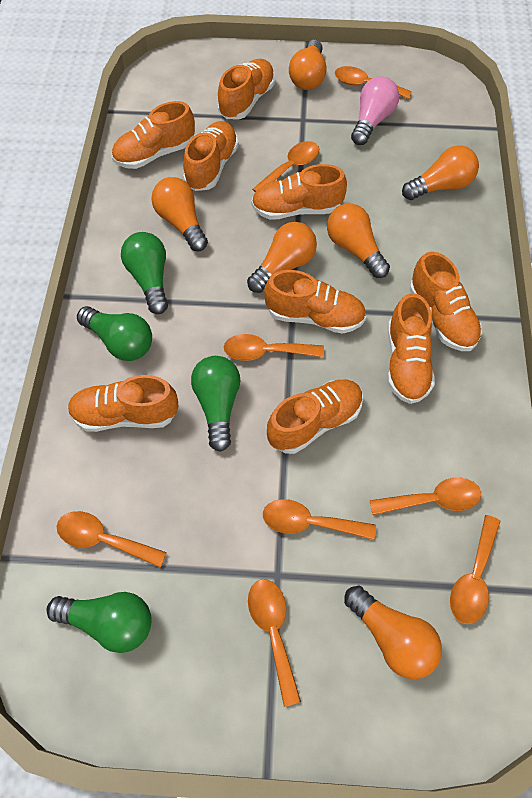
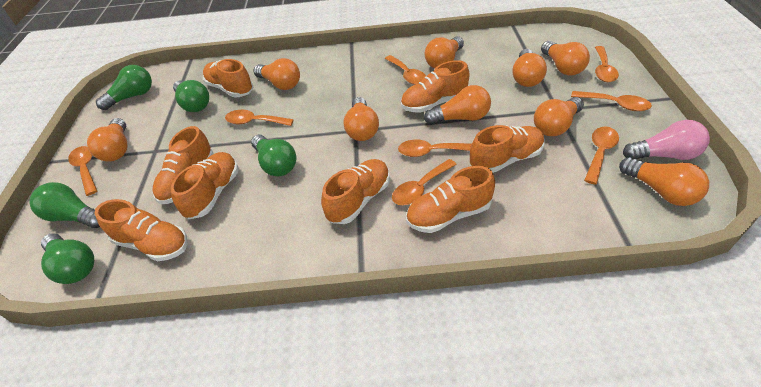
green light bulb: [47,592,152,653] [77,306,152,361] [121,232,168,314] [191,356,241,452] = 4 -> [29,182,100,228] [41,233,94,284] [96,65,152,110] [173,80,209,112] [251,135,296,176] = 5
orange light bulb: [151,177,208,251] [247,222,317,293] [289,39,327,90] [327,203,390,278] [344,586,442,679] [402,145,479,200] = 6 -> [87,118,128,162] [254,58,300,90] [344,97,379,141] [424,85,491,125] [425,36,464,69] [512,49,547,87] [534,97,584,136] [541,41,590,75] [619,157,709,206] = 9
orange shoe: [68,375,179,432] [112,101,195,169] [183,121,239,191] [218,59,275,120] [251,164,347,220] [264,270,366,334] [267,380,363,454] [388,293,435,404] [410,251,482,351] = 9 -> [95,199,187,261] [153,126,213,204] [171,152,238,219] [203,59,253,97] [321,159,390,224] [401,60,470,113] [406,166,495,233] [470,125,545,173] = 8

